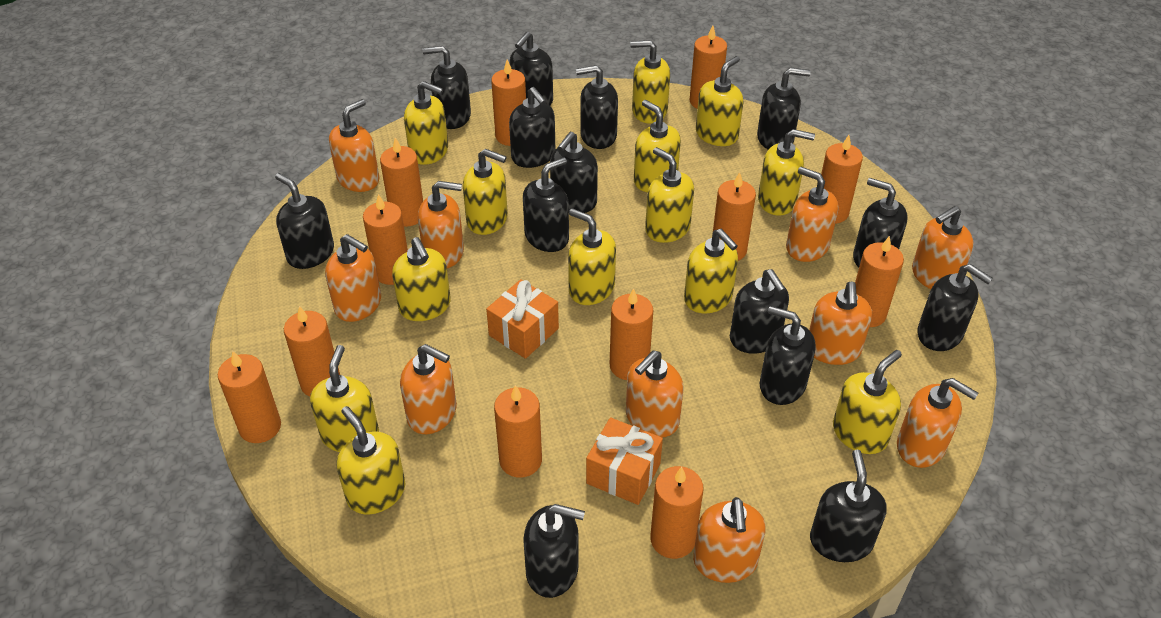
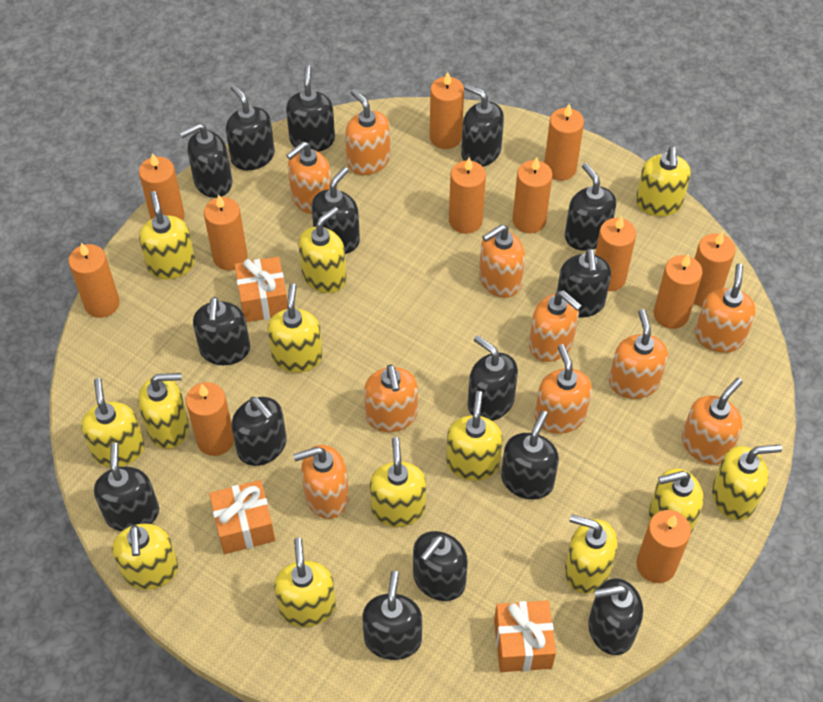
black soap dispenser: [275,173,334,269] [422,46,471,129] [509,87,555,168] [510,31,553,105] [523,157,569,252] [523,504,585,598] [550,132,598,213] [576,65,618,149] [730,269,789,354] [757,68,811,150] [760,306,816,405] [810,450,887,562] [853,178,908,267] [917,264,993,351] = 14 -> [94,443,159,532] [179,123,232,198] [193,297,250,365] [226,84,275,171] [232,397,286,466] [286,65,335,152] [311,167,360,254] [362,571,422,660] [413,531,468,601] [461,84,504,167] [468,335,518,421] [501,411,559,500] [557,248,611,318] [565,163,616,251] [588,578,643,655] = 15
orange gift: [486,279,559,359] [586,417,663,505] = 2 -> [209,480,275,554] [235,257,287,322] [494,600,556,672] = 3

